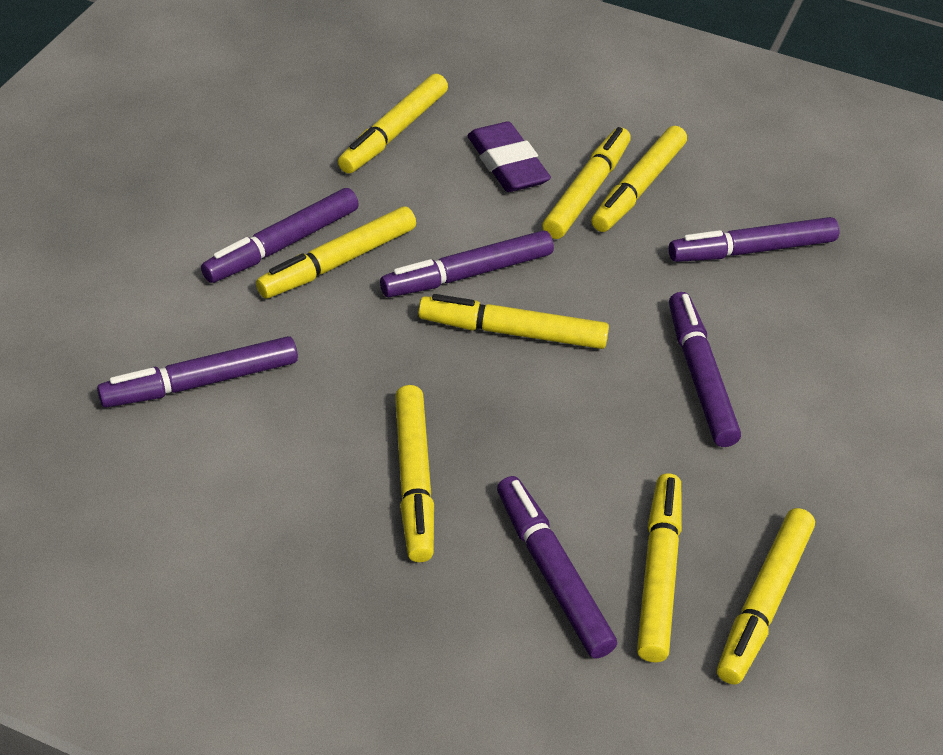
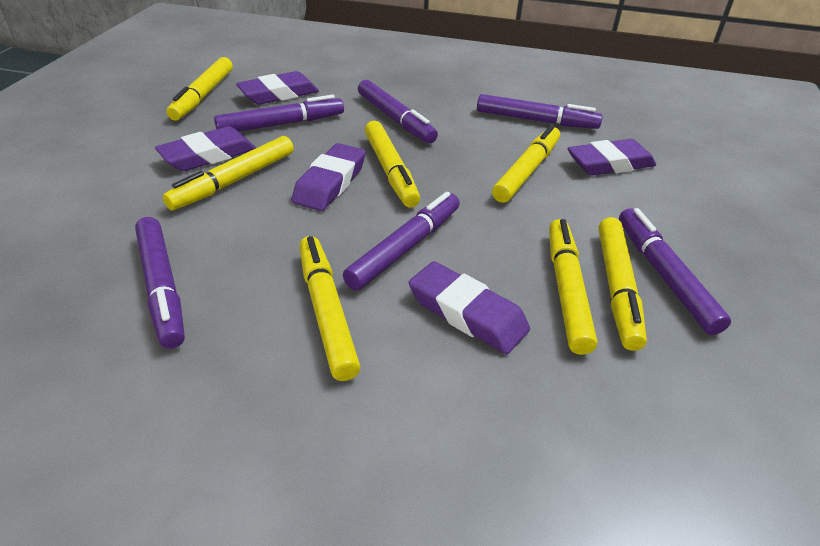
purple eraser: [467,122,551,192] = 1 -> [155,126,256,171] [236,71,319,105] [291,143,366,211] [409,261,530,354] [567,139,656,176] = 5
yellow marker: [256,207,416,299] [338,74,448,174] [395,385,434,562] [418,294,609,349] [542,127,631,239] [592,126,687,232] [637,473,682,662] [717,508,815,685] = 8 -> [163,136,294,210] [167,57,233,121] [299,236,361,381] [365,121,420,207] [492,125,560,203] [549,219,597,355] [598,217,647,351] = 7

